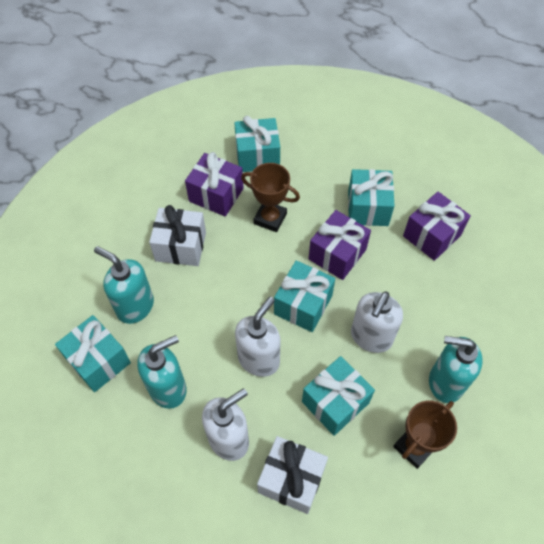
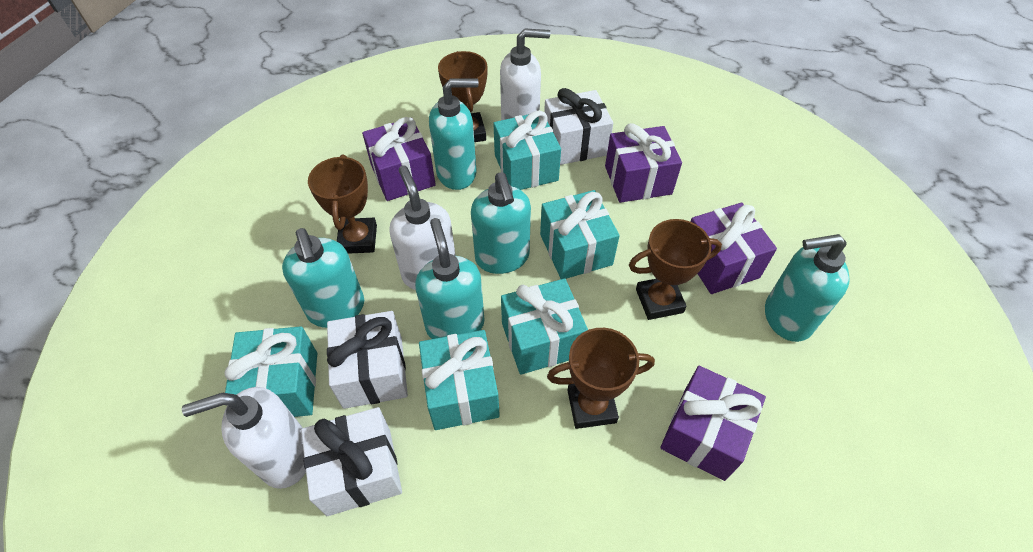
brown trophy: [241,163,300,232] [393,401,457,469] = 2 -> [308,154,377,254] [438,51,487,142] [547,328,655,429] [629,219,722,320] = 4
purple gift: [185,152,244,216] [309,210,371,280] [403,192,471,261] = 3 -> [362,117,436,201] [605,123,682,203] [660,366,766,481] [690,202,777,294] = 4
turquoise soap dispenser: [94,246,154,324] [137,335,186,409] [429,336,483,403] = 3 -> [282,228,364,328] [415,218,485,339] [429,78,479,190] [471,172,531,274] [765,234,850,342] = 5
white gift: [149,205,206,266] [257,436,328,514] = 2 -> [301,407,402,516] [327,311,408,409] [544,88,613,165] = 3

